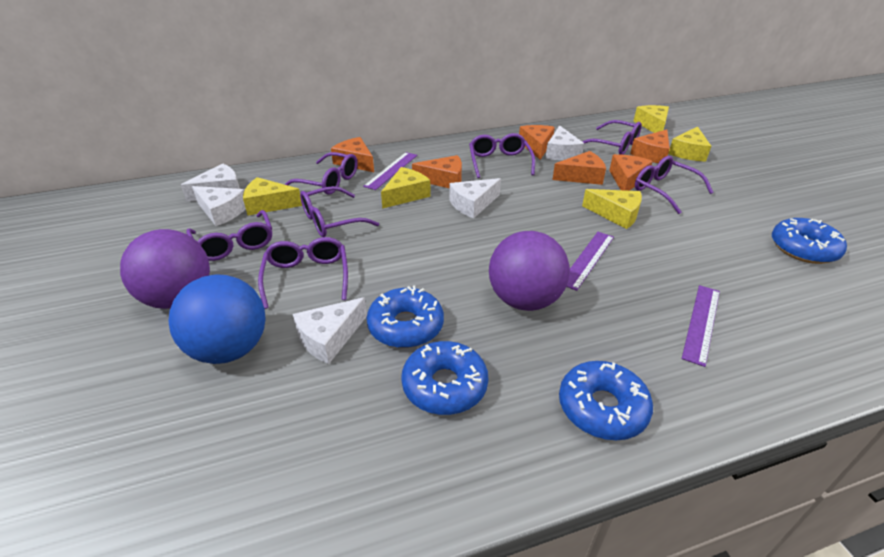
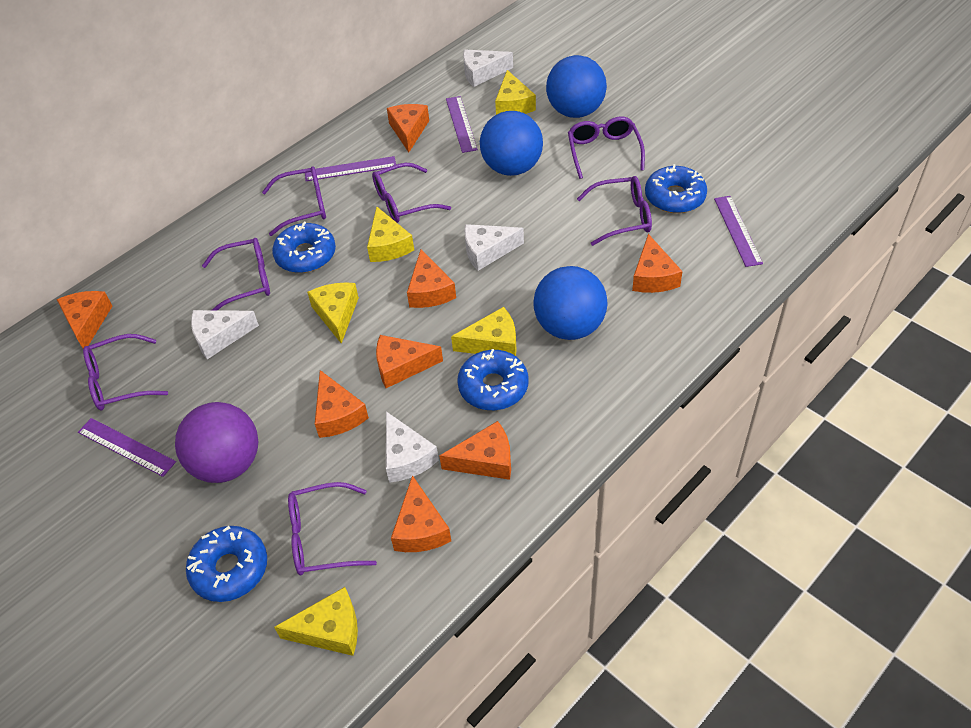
blue ball: [168,275,265,364] = 1 -> [480,111,543,176] [533,266,608,340] [546,55,607,118] = 3
orange cheese: [331,137,374,172] [412,155,462,188] [519,125,555,160] [552,151,606,185] [609,154,653,191] [630,130,670,163] = 6 -> [57,291,112,348] [315,370,369,438] [376,335,443,388] [387,104,429,152] [391,475,451,552] [407,249,456,308] [439,421,511,480] [632,234,683,293] = 8
purple ball: [120,229,210,309] [489,231,570,311] = 2 -> [175,402,259,483] = 1
purple ruler: [363,152,417,190] [567,232,614,291] [682,285,720,367] = 3 -> [78,418,176,477] [305,156,396,181] [446,96,478,153] [714,196,763,267] = 4
white cheese: [181,164,240,202] [192,186,246,226] [293,297,367,364] [449,178,501,219] [545,125,584,160] = 5 -> [191,310,259,359] [386,411,439,483] [463,49,513,87] [464,224,524,271] = 4

